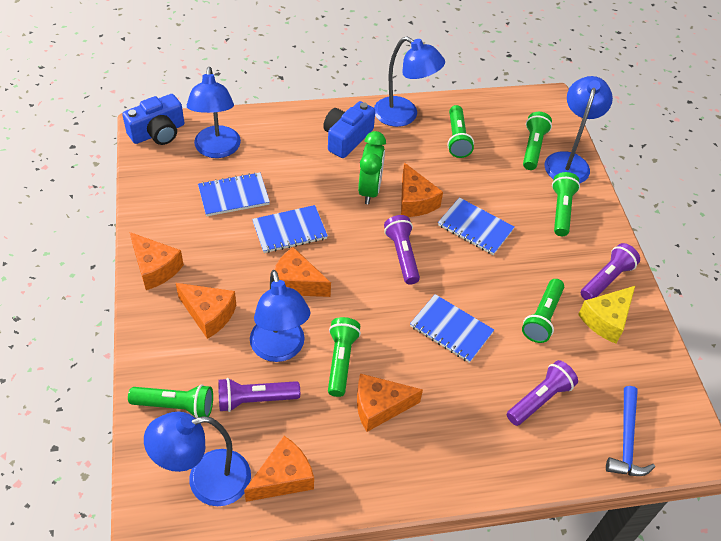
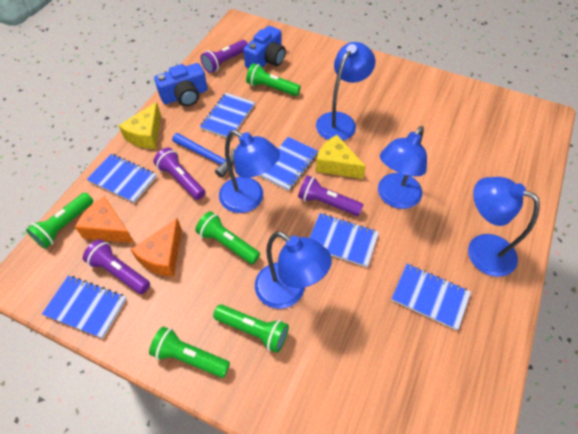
blue notebook: [198,172,270,216] [252,205,328,253] [410,294,494,363] [438,197,514,255] = 4 -> [42,276,127,339] [87,154,157,203] [200,93,255,138] [258,137,318,191] [309,213,379,267] [391,264,471,330] = 6
green clock: [358,131,386,204] = 1 -> none = 0
green flashlight: [128,384,213,418] [328,317,361,397] [447,105,474,158] [522,279,564,343] [523,112,552,170] [552,172,580,236] = 6 -> [26,193,93,249] [149,326,230,378] [195,211,260,264] [213,304,289,353] [246,63,301,96] = 5
orange cheese: [130,232,184,290] [176,283,236,339] [244,436,314,502] [274,247,331,297] [357,374,423,432] [401,163,443,217] = 6 -> [75,196,134,243] [131,218,182,277] = 2
yellow cheese: [578,286,635,344] = 1 -> [118,102,161,149] [315,135,366,179] = 2

